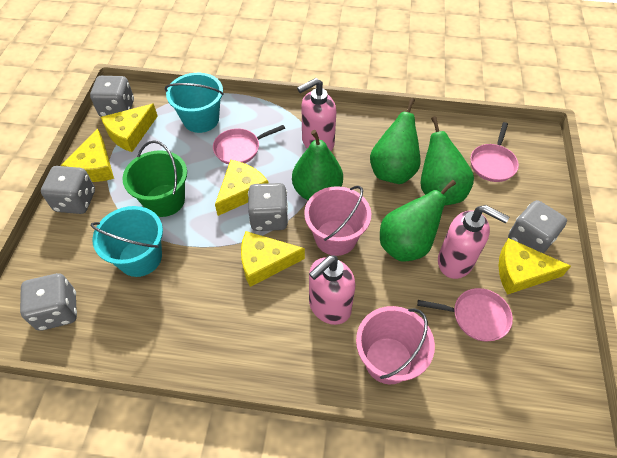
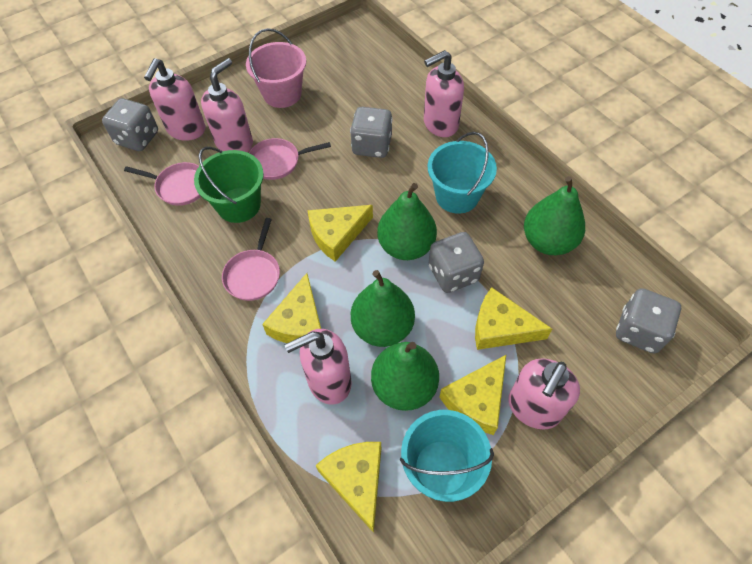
grey dice: [20,273,77,331] [41,166,95,214] [90,76,134,117] [248,183,288,231] [508,200,567,254] = 5 -> [102,98,158,151] [350,107,393,158] [429,232,484,293] [616,288,681,353] = 4
pink bucket: [304,186,371,256] [356,306,435,384] = 2 -> [246,28,306,108] = 1
pink soap dispenser: [297,78,336,151] [309,255,356,325] [438,205,509,279] = 3 -> [144,58,205,141] [201,58,253,153] [285,329,352,404] [424,50,464,137] [508,358,580,430] = 5

